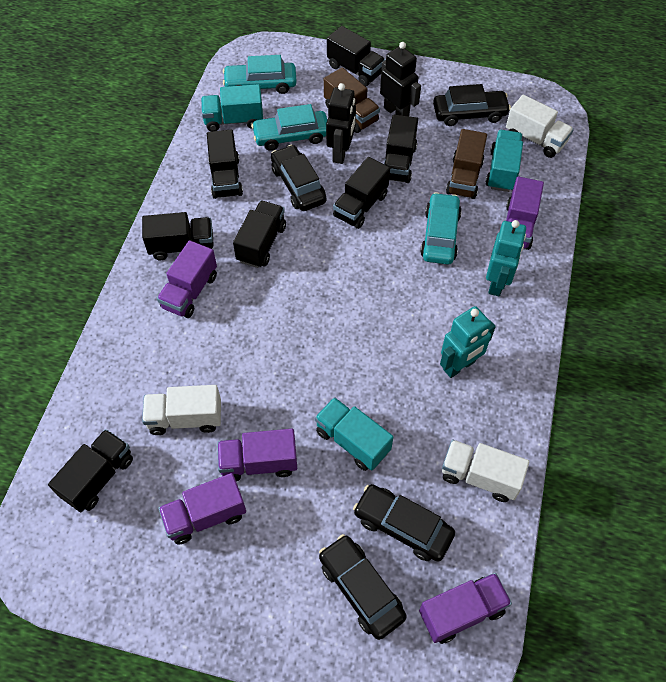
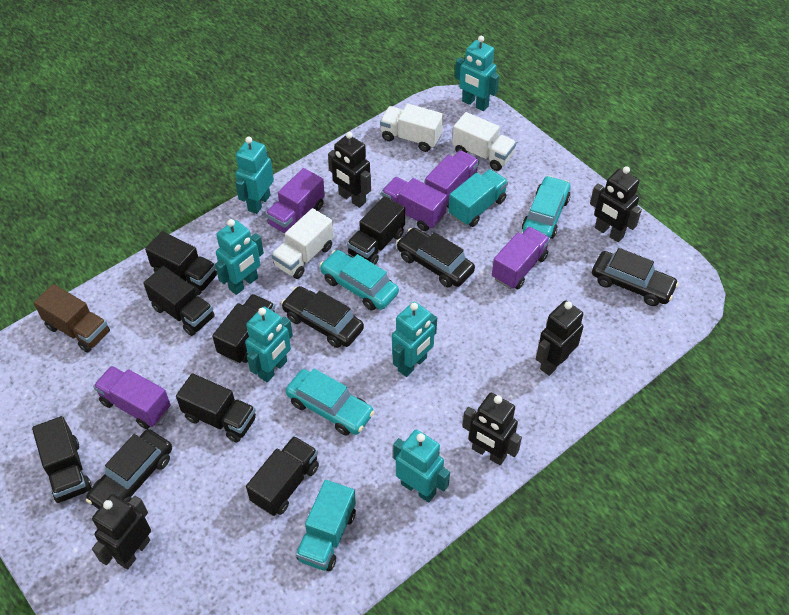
black robot: [326,83,356,164] [380,42,421,116] = 2 -> [92,494,151,569] [328,132,371,208] [462,393,522,465] [536,300,584,376] [590,166,642,242] = 5
brown truck: [324,67,380,133] [446,129,487,199] = 2 -> [34,284,110,353] = 1
turquoise robot: [440,306,496,378] [486,220,526,296] = 2 -> [215,219,264,295] [235,137,274,214] [245,307,293,382] [392,302,437,377] [393,429,450,503] [455,36,499,111] = 6
turquoise truck: [201,84,263,132] [315,397,393,471] [486,130,523,192] = 3 -> [296,480,356,571] [448,169,508,227] = 2

